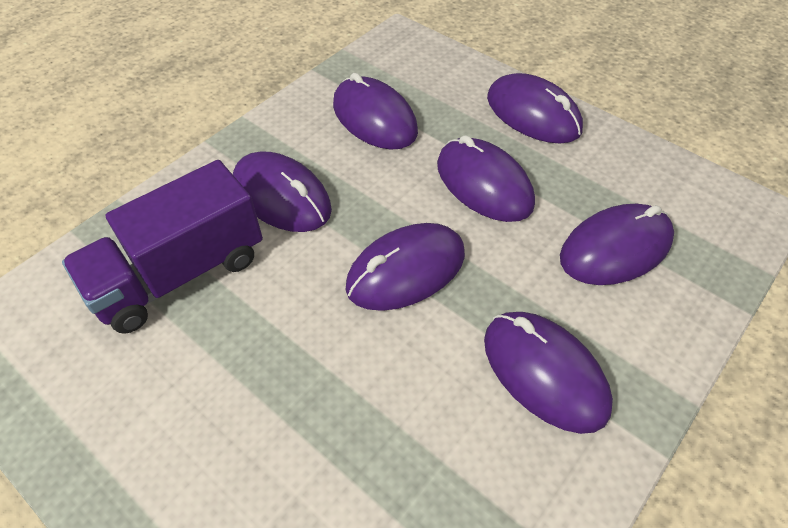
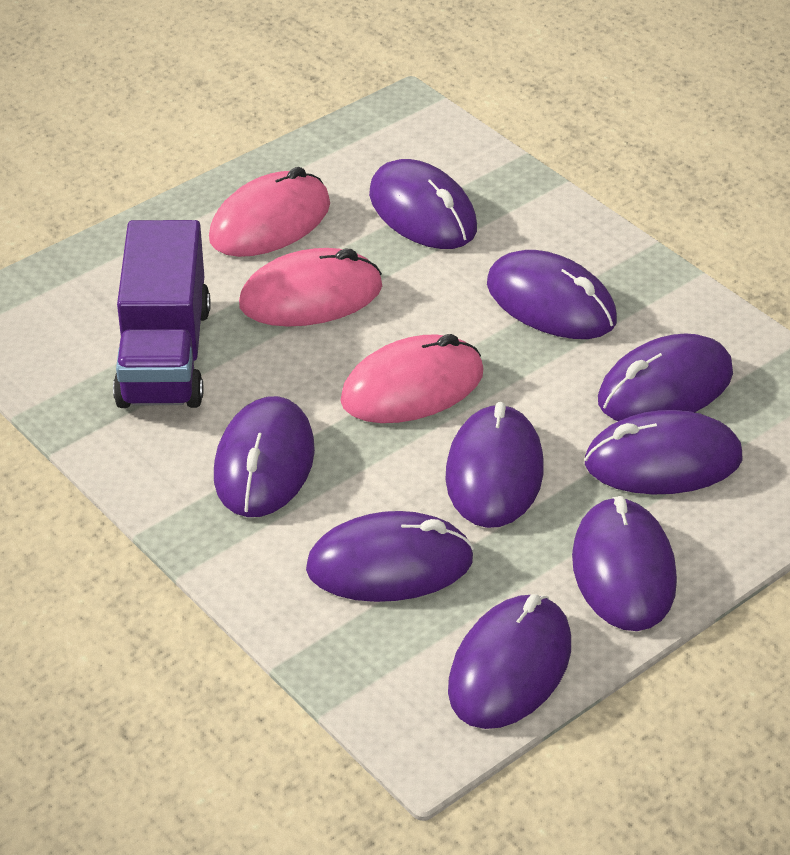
pink mouse: none = 0 -> [209,167,330,257] [239,248,382,327] [340,334,484,423] = 3
purple mouse: [233,152,332,232] [333,73,418,150] [346,223,465,311] [437,135,535,222] [484,312,613,434] [487,73,583,144] [560,204,674,285] = 7 -> [214,396,315,517] [306,511,474,602] [369,159,477,249] [446,402,544,528] [448,594,571,729] [487,250,617,339] [572,496,677,631] [584,410,743,494] [598,334,733,421] = 9

